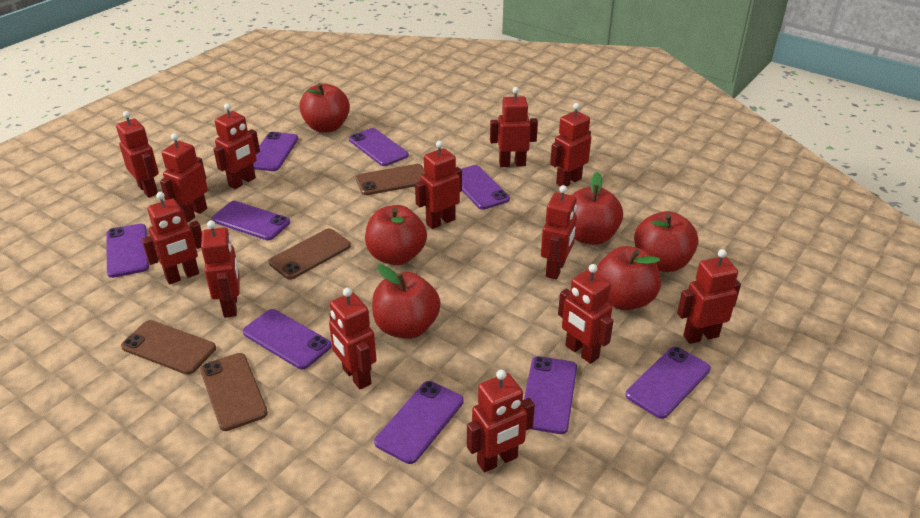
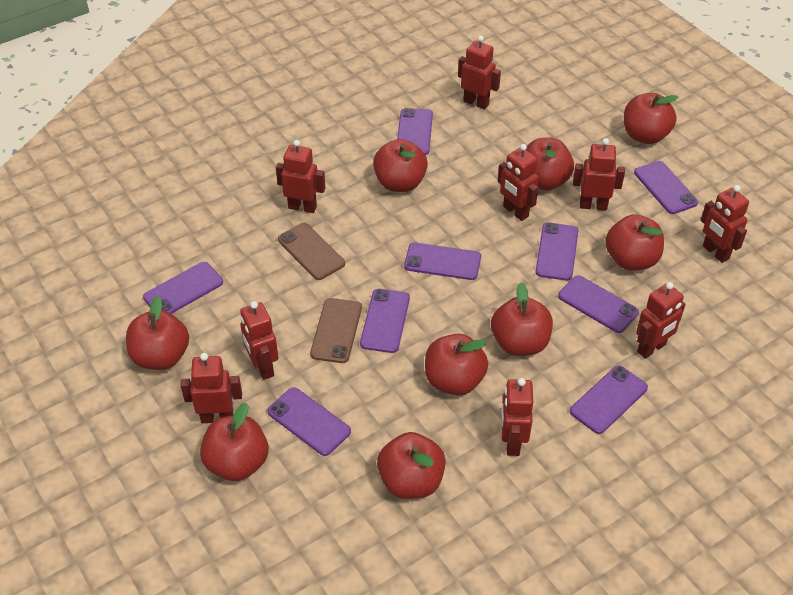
brown phone: [121,320,216,375] [200,353,268,431] [269,229,351,280] [356,164,425,195] = 4 -> [278,223,345,280] [310,298,362,363] = 2
red apple: [299,83,350,133] [365,205,427,265] [372,265,441,339] [572,172,623,245] [595,246,661,310] [634,211,698,272] = 6 -> [126,296,189,370] [200,403,269,481] [373,139,428,192] [377,432,446,499] [425,334,488,395] [491,283,553,356] [526,138,574,191] [605,214,664,270] [624,93,678,144] = 9
red robot: [116,111,159,198] [141,192,202,284] [160,133,208,223] [201,220,240,318] [213,103,260,189] [329,288,377,390] [415,141,462,229] [467,370,535,473] [490,87,538,167] [541,185,577,280] [550,103,591,187] [558,264,614,364] [677,249,741,344] = 13 -> [181,353,242,423] [240,301,278,380] [276,140,325,213] [458,35,501,109] [498,144,539,221] [501,378,533,456] [573,138,625,210] [636,282,685,359] [701,185,749,263] = 9

